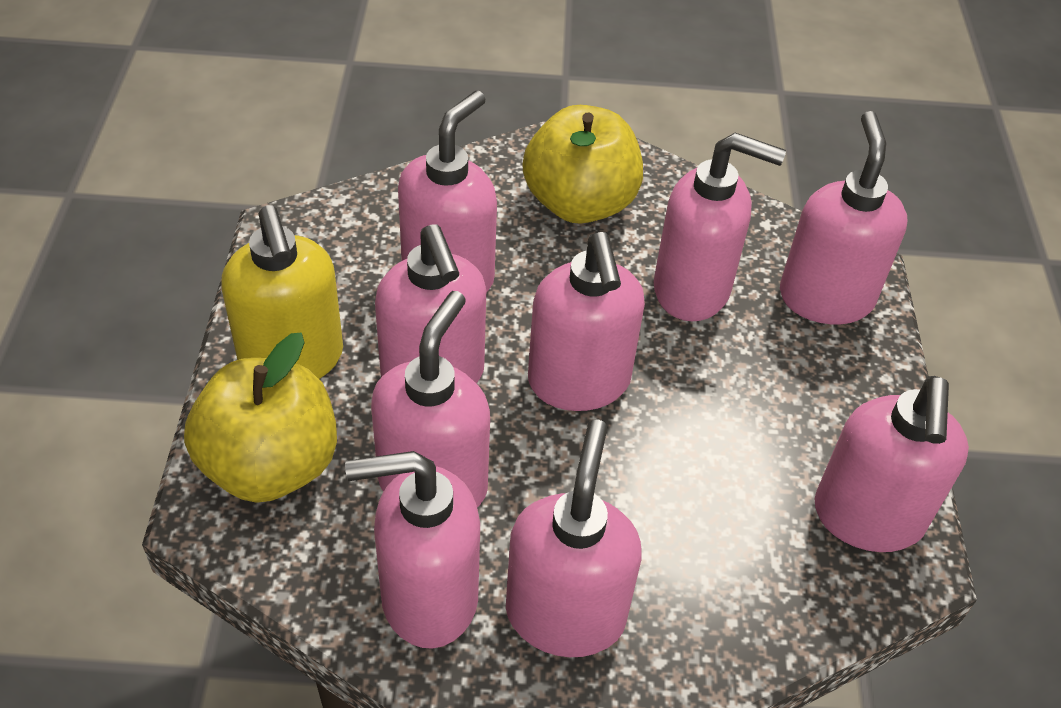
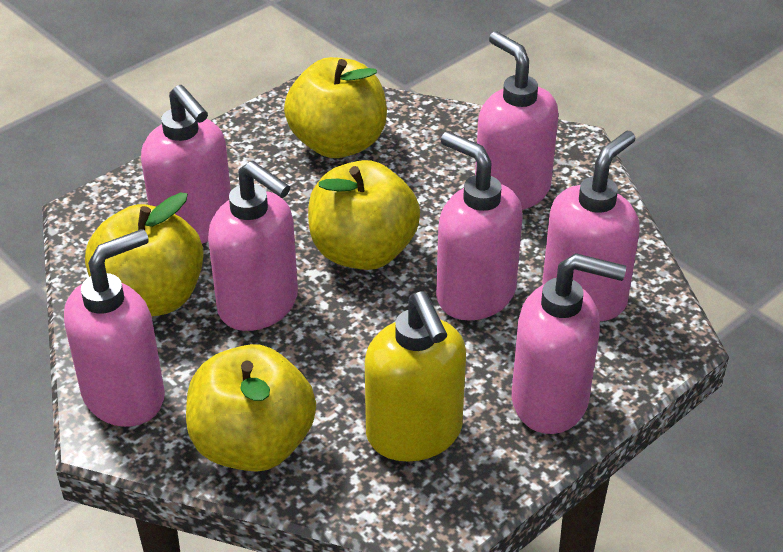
pink soap dispenser: [345,451,480,649] [371,291,490,508] [375,224,486,383] [398,91,497,293] [506,419,642,657] [528,232,645,411] [654,133,786,321] [780,111,907,324] [815,376,969,552] = 9 -> [64,229,165,427] [141,85,231,244] [208,161,298,331] [436,132,523,321] [475,32,558,210] [512,253,626,434] [542,131,640,321] = 7
yellow apple: [184,333,337,502] [523,105,643,224] = 2 -> [85,192,204,316] [186,344,316,472] [284,57,387,158] [308,160,420,270] = 4

